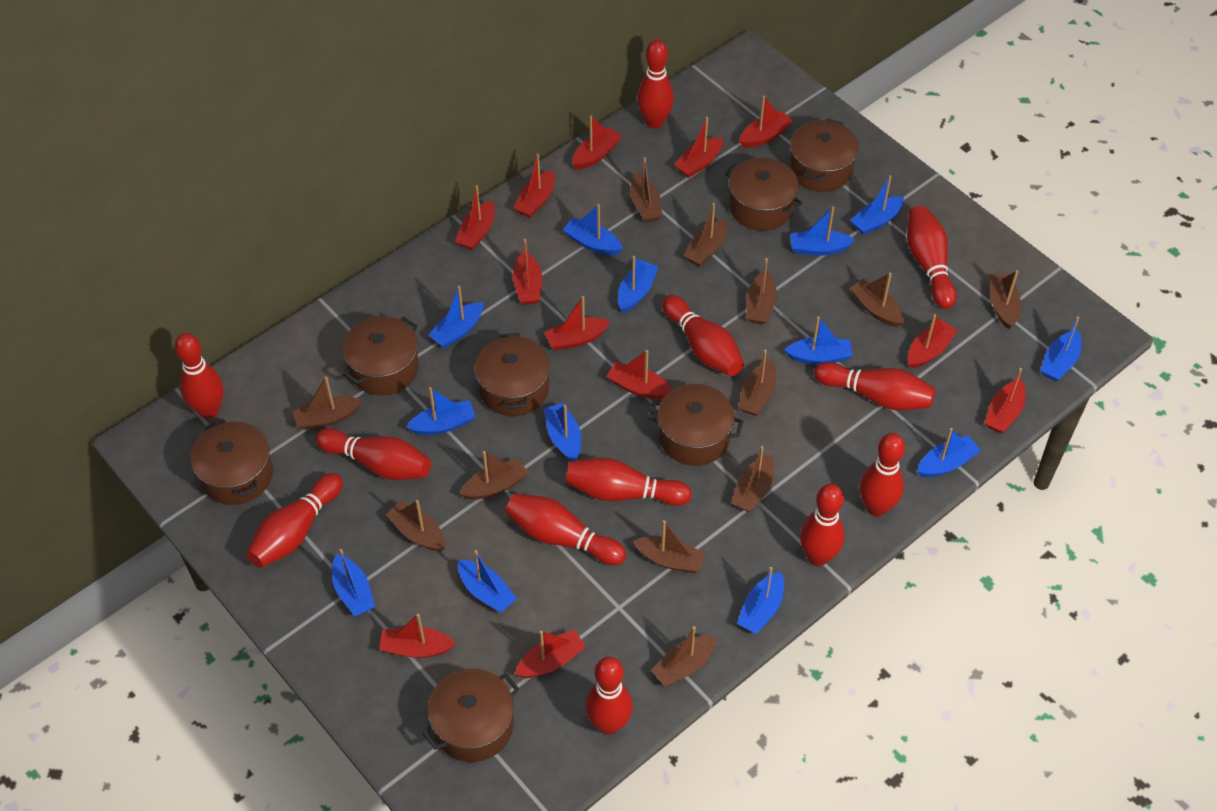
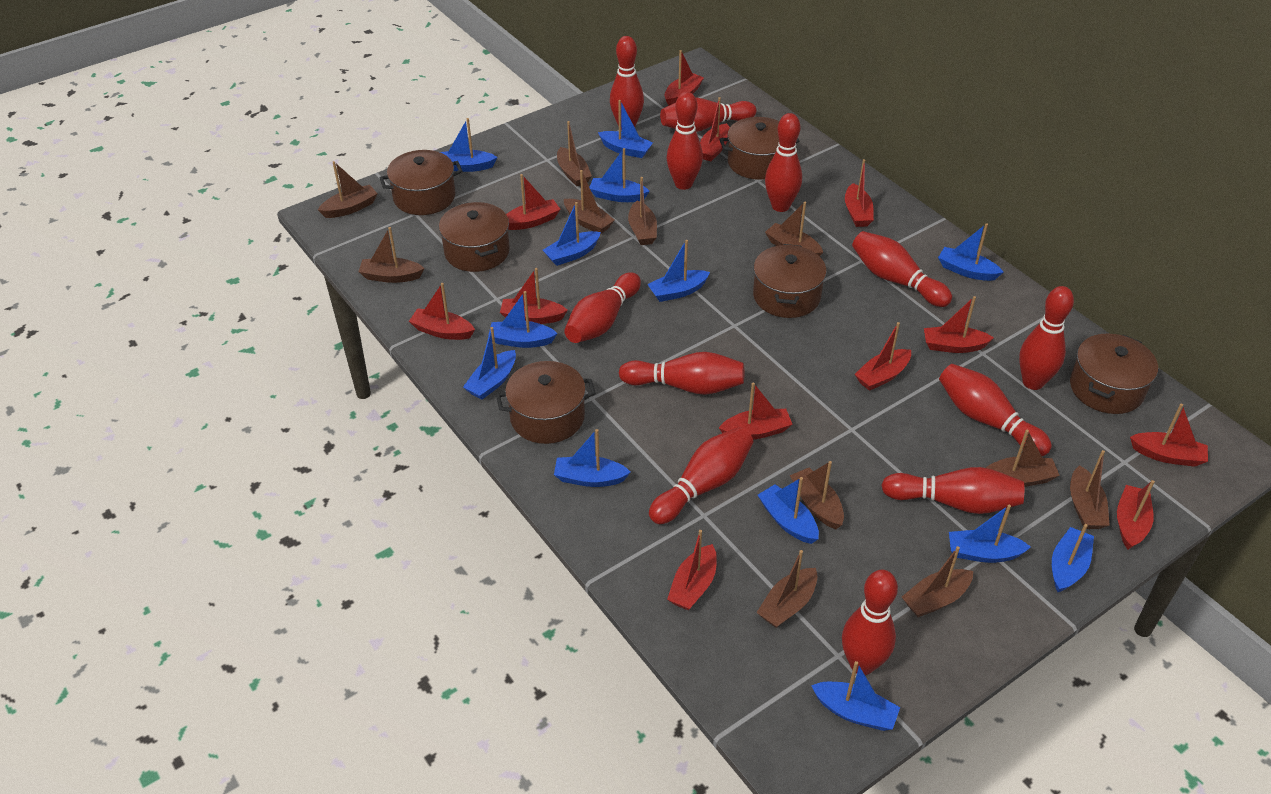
brown boat: [293,376,362,430] [385,500,445,551] [460,451,528,500] [630,157,662,223] [633,520,706,573] [651,626,717,687] [683,203,728,267] [731,446,774,512] [738,349,776,416] [746,258,777,325] [850,273,904,327] [990,270,1021,329] = 12 -> [318,161,378,218] [358,227,424,283] [557,121,592,186] [564,170,615,234] [628,177,657,245] [756,550,817,628] [765,202,823,256] [790,461,844,529] [902,546,973,617] [986,430,1060,487] [1070,450,1110,529] = 11
brown pot: [190,419,273,505] [343,316,419,396] [422,669,519,762] [475,333,550,416] [648,384,743,466] [725,158,803,231] [789,119,859,192] = 7 -> [379,150,463,215] [439,202,510,272] [496,361,596,444] [719,117,799,180] [753,244,827,318] [1070,333,1158,414] = 6

